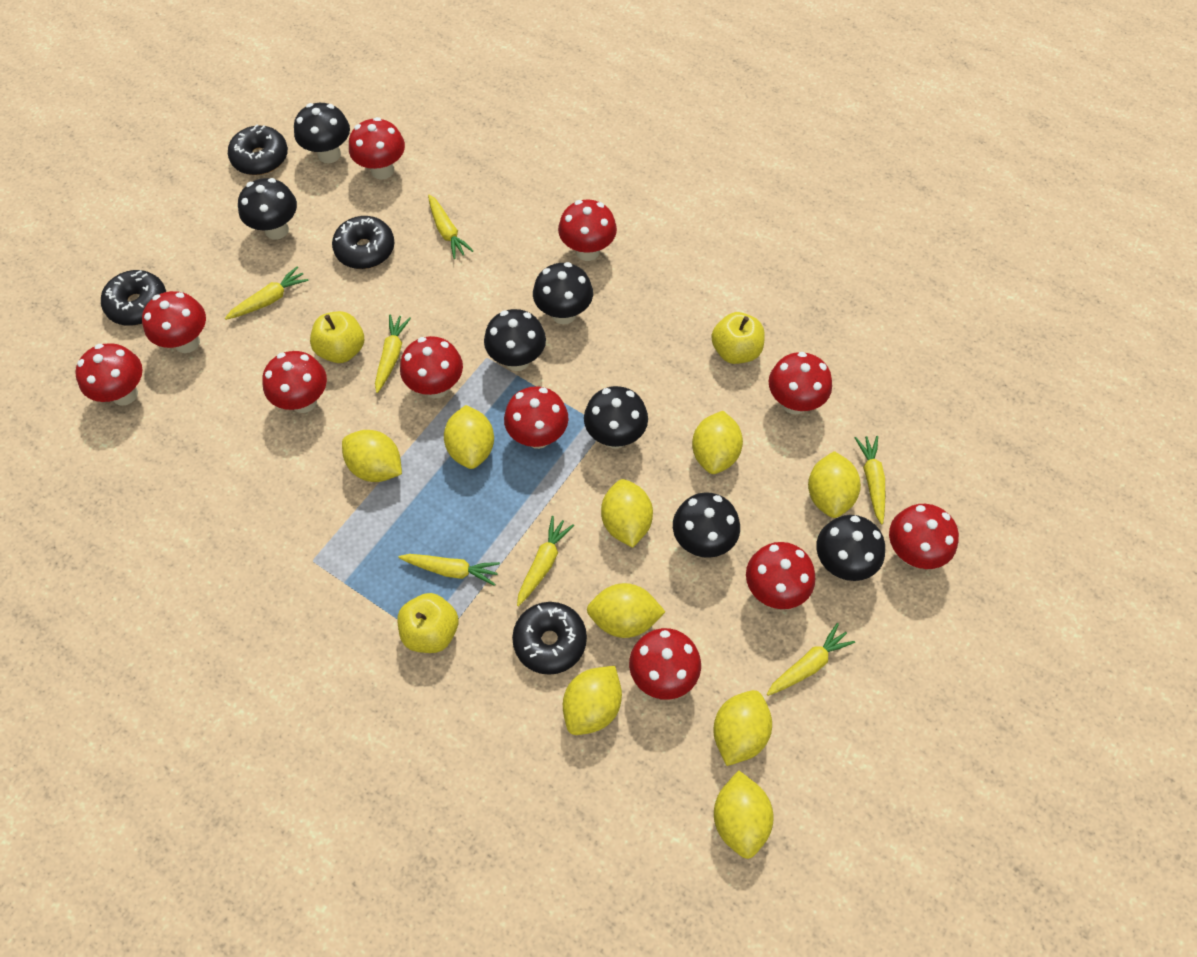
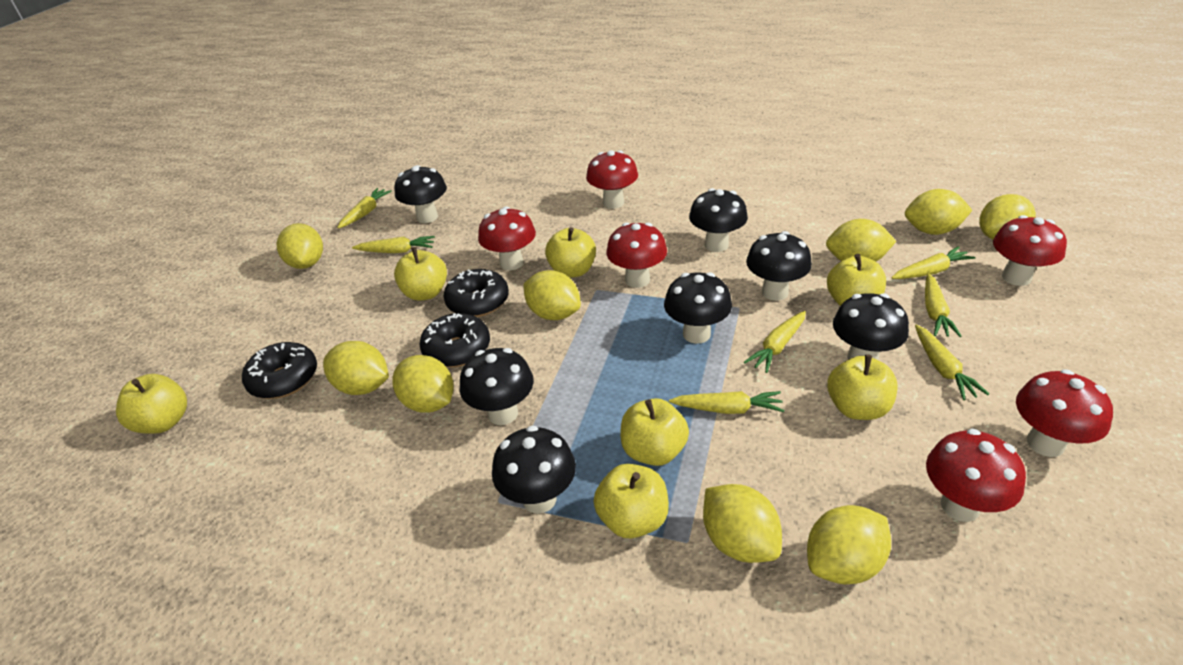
black donut: [101,270,166,326] [228,124,288,175] [332,216,395,269] [512,602,587,675] = 4 -> [242,342,317,399] [419,313,490,367] [444,269,509,317] = 3
red mushroom: [75,343,142,405] [142,291,206,353] [262,351,327,413] [349,117,405,180] [400,336,463,398] [504,386,568,449] [558,199,617,261] [629,628,701,700] [746,542,815,609] [768,352,832,414] [889,504,959,569] = 11 -> [478,206,536,270] [586,150,638,209] [606,222,667,288] [926,429,1026,522] [993,215,1067,286] [1016,369,1113,457] = 6
yellow apple: [310,311,364,363] [398,593,458,653] [711,312,765,364] = 3 -> [116,374,187,434] [394,247,447,301] [545,227,596,278] [593,464,669,539] [620,398,689,466] [827,254,886,306] [827,354,897,420] = 7

